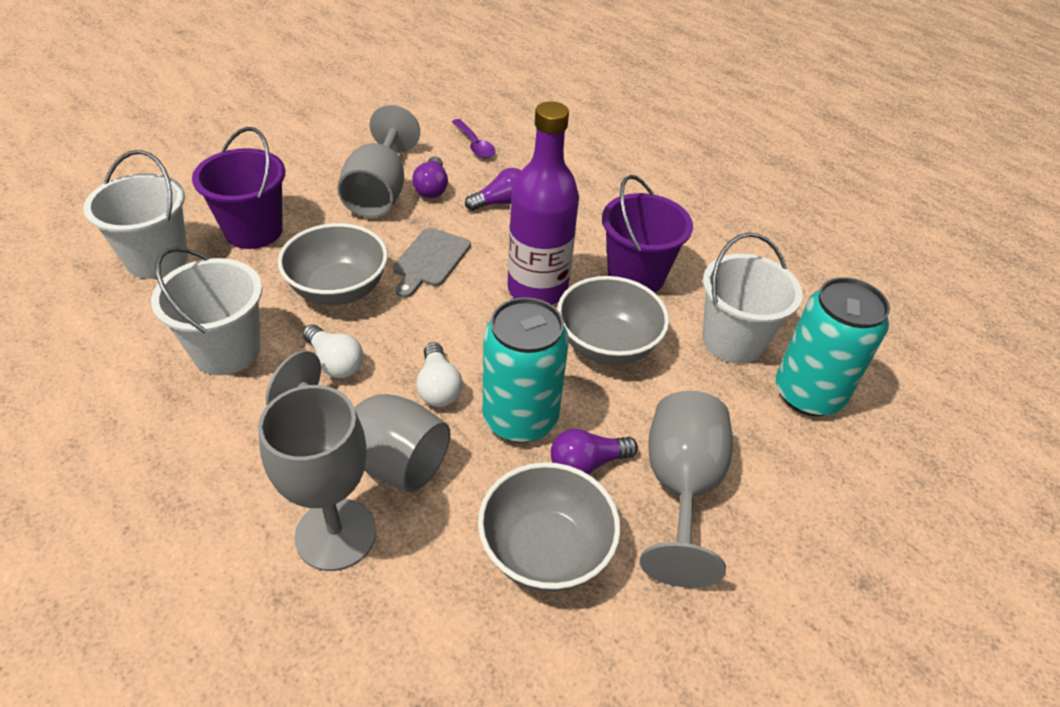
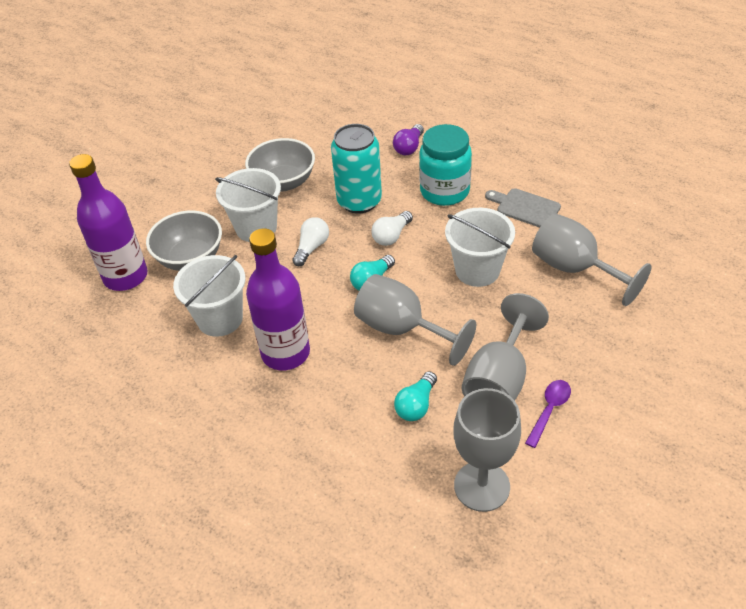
grey bowl: [278,223,388,305] [478,462,621,592] [557,276,669,365] = 3 -> [146,211,222,271] [245,138,315,191] = 2
purple bottle: [508,101,579,305] = 1 -> [69,154,148,291] [246,228,310,370] = 2
purple bucket: [192,127,285,249] [602,175,693,292] = 2 -> none = 0
purple light bulb: [412,156,448,198] [465,168,521,211] [551,429,638,474] = 3 -> [393,124,424,155] = 1
turquoise can: [482,297,569,443] [776,277,890,416] = 2 -> [331,124,382,214] = 1
turquoise jar: none = 0 -> [419,124,472,206] = 1
turquoise light bulb: none = 0 -> [350,255,395,290] [394,371,437,421] = 2

